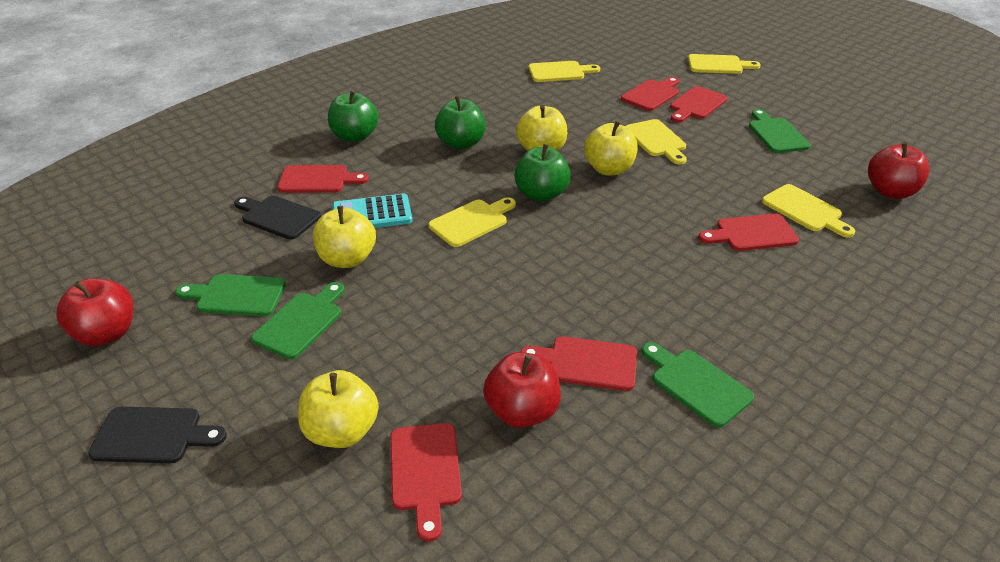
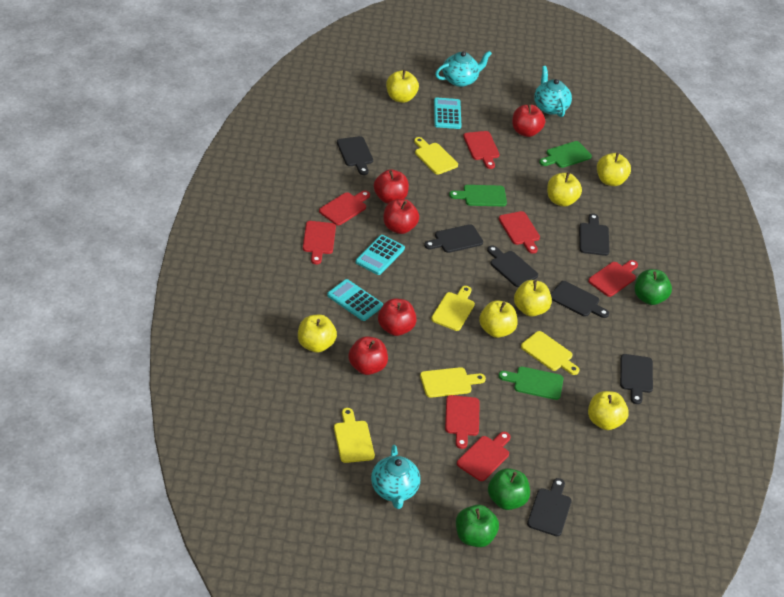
black cutting board: [88,407,227,463] [234,196,321,240] = 2 -> [337,136,373,175] [424,224,483,253] [487,245,538,287] [527,478,572,536] [551,281,609,318] [579,214,610,256] [620,354,653,404] = 7
green cutting board: [176,274,286,316] [251,282,345,359] [642,342,754,428] [749,109,811,153] = 4 -> [449,185,507,206] [499,367,564,400] [539,141,592,168] = 3
red apple: [56,279,134,346] [483,352,561,428] [868,142,929,199] = 3 -> [348,336,388,375] [374,169,409,204] [378,298,417,336] [383,199,419,234] [512,104,545,137] = 5
red cutting board: [277,165,369,193] [390,423,462,542] [520,336,637,391] [621,77,679,111] [670,86,727,123] [698,213,799,251] = 6 -> [303,221,336,264] [319,191,370,225] [445,395,480,449] [457,432,510,481] [463,131,500,169] [499,211,540,254] [588,260,638,297] = 7
turquoise calculator: [332,194,412,228] = 1 -> [327,279,383,321] [356,235,405,275] [434,97,462,129] = 3
turquoise teapot: none = 0 -> [371,445,420,509] [435,51,492,87] [534,66,572,117] = 3
yellow apple: [298,370,379,448] [313,206,376,268] [516,105,567,151] [584,121,638,175] = 4 -> [298,314,337,353] [386,70,419,103] [479,300,518,338] [514,280,552,316] [547,172,582,207] [588,391,629,430] [597,153,631,186] = 7

